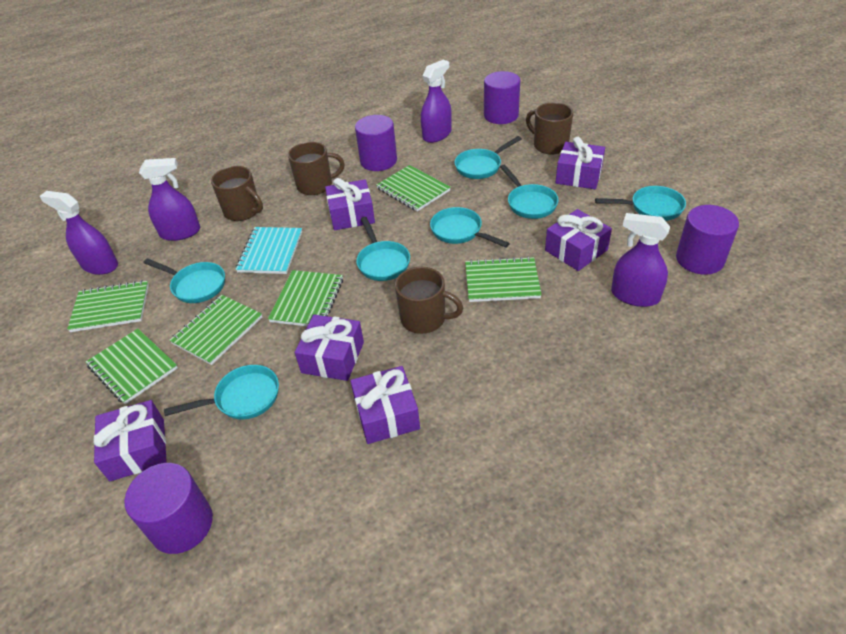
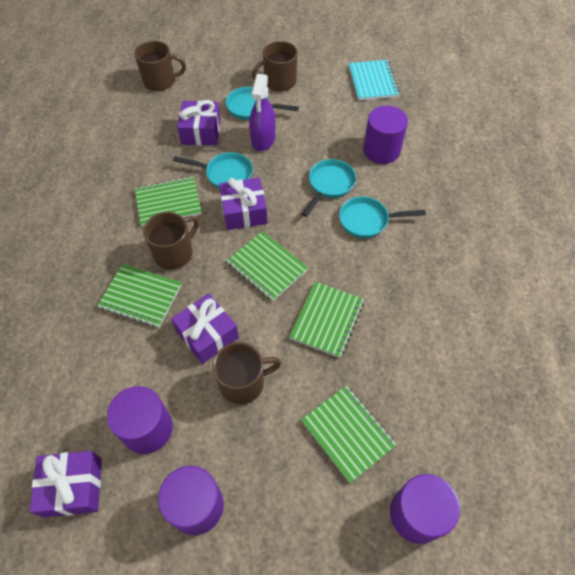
green notebook: [67,280,149,332] [86,329,178,404] [169,295,262,365] [268,270,343,326] [376,165,451,212] [465,257,542,302] = 6 -> [97,264,182,328] [134,176,202,227] [227,231,308,301] [290,282,364,358] [301,386,396,483] = 5
purple gift: [94,400,167,481] [295,314,364,381] [325,178,375,230] [350,366,420,444] [545,209,612,271] [555,137,605,189] = 6 -> [30,451,102,518] [171,293,239,364] [177,100,221,146] [219,177,268,230] = 4
purple spray bottle: [39,191,118,275] [139,158,200,241] [421,60,452,143] [611,213,670,307] = 4 -> [249,74,276,151] = 1
turquoise pan: [143,258,225,303] [164,365,279,420] [356,217,410,281] [430,207,510,248] [455,136,522,179] [500,165,559,219] [595,186,686,221] = 7 -> [173,152,253,189] [226,87,299,120] [302,159,356,217] [339,196,426,238] = 4

